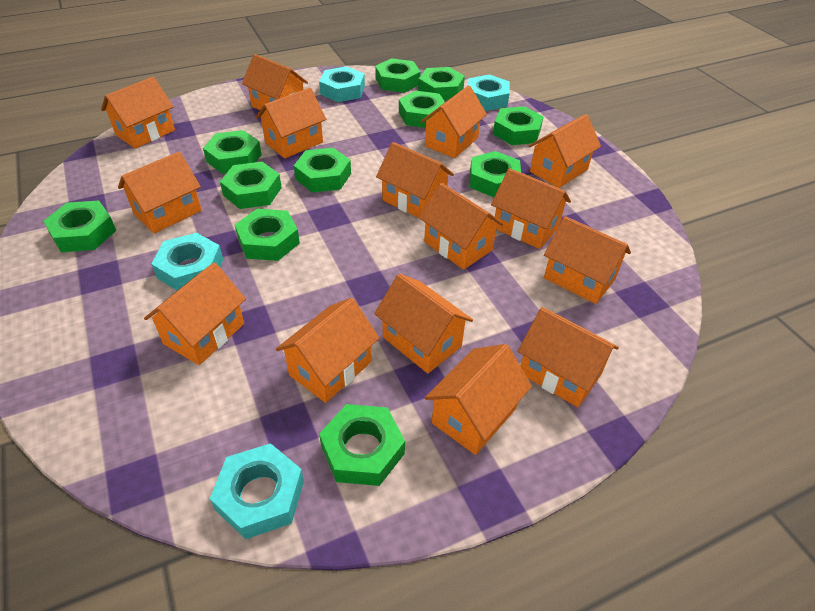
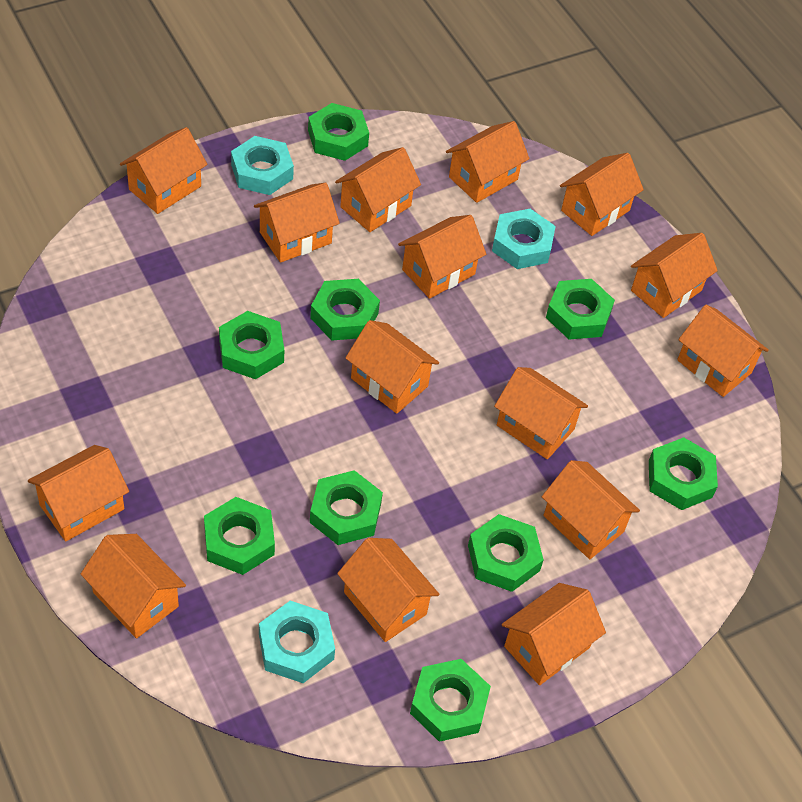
green nut: [44,200,116,252] [203,130,262,174] [220,162,282,209] [235,209,300,261] [294,148,351,193] [319,404,405,486] [375,58,420,93] [399,91,445,128] [418,67,465,100] [470,151,521,197] [493,106,544,145] = 11 -> [204,497,275,575] [219,311,284,379] [308,103,369,161] [310,279,380,341] [310,470,383,545] [410,659,491,742] [468,514,544,592] [546,279,615,340] [649,438,718,510] = 9
turquoise nut: [151,233,223,291] [210,443,304,539] [319,66,365,102] [468,74,510,111] = 4 -> [231,136,294,195] [259,601,335,683] [492,209,556,269] = 3

